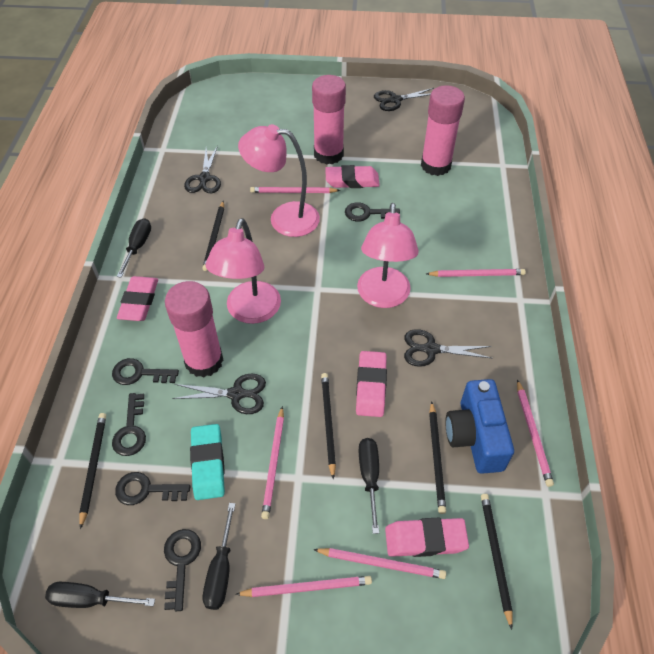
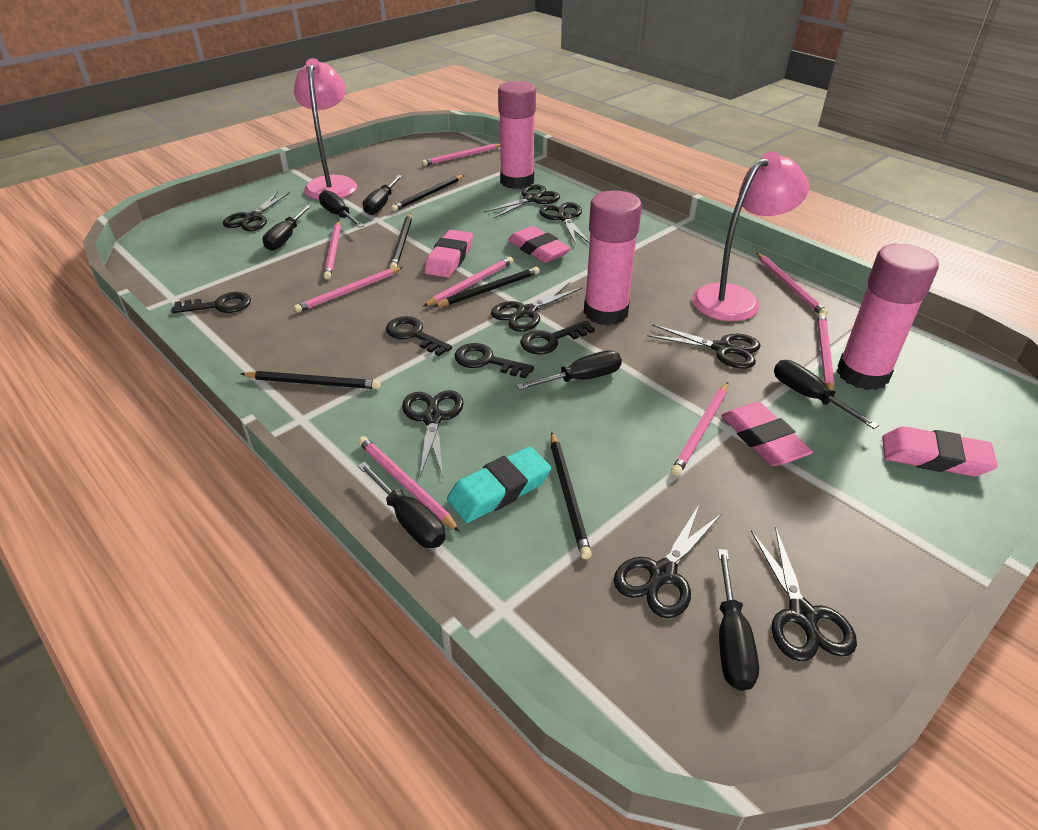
black key: [112,358,179,385] [112,393,146,456] [115,472,190,505] [164,529,201,611] [345,202,400,222] = 5 -> [172,292,251,313] [386,316,452,356] [454,343,534,379] [520,320,595,354] = 4
black scissors: [172,374,266,414] [184,146,221,193] [374,88,434,111] [404,329,493,367] = 4 -> [223,191,290,231] [402,390,464,477] [484,185,560,219] [491,282,582,331] [539,202,590,244] [614,505,722,618] [647,324,760,369] [751,526,857,661] = 8
black screwdriver: [45,582,155,608] [117,218,151,278] [203,503,236,610] [359,438,379,534] = 4 -> [262,205,311,251] [319,190,364,228] [358,462,445,548] [363,175,403,215] [516,350,622,390] [718,549,759,691] [774,360,879,429] = 7
blue camera: [445,379,514,474] = 1 -> none = 0
pink lamp: [206,218,281,324] [238,124,320,237] [357,203,419,308] = 3 -> [294,58,357,200] [692,151,809,321] = 2
pink pencil: [235,576,372,597] [250,187,341,193] [261,406,284,519] [313,548,446,579] [426,269,526,277] [517,379,554,487] = 6 -> [294,267,403,313] [324,221,341,280] [358,436,460,532] [422,144,500,166] [423,257,513,307] [671,382,728,476] [756,253,828,316] [817,313,835,391] = 8

